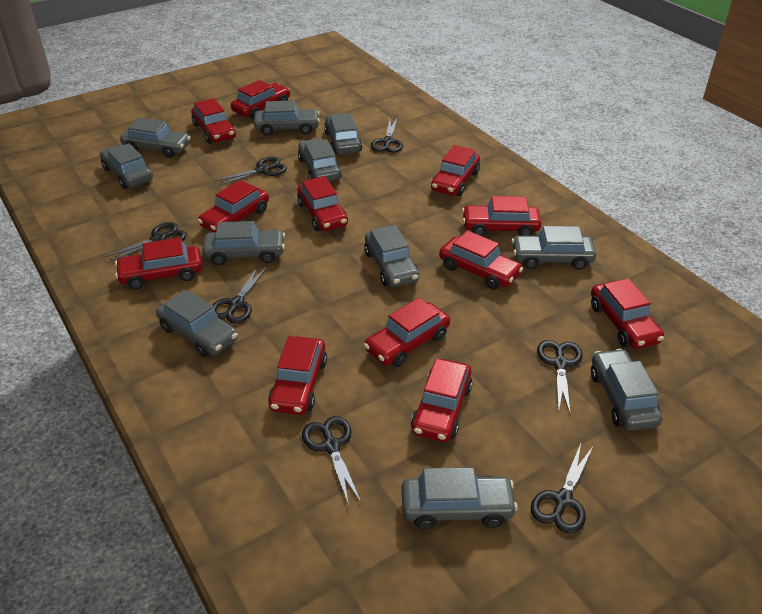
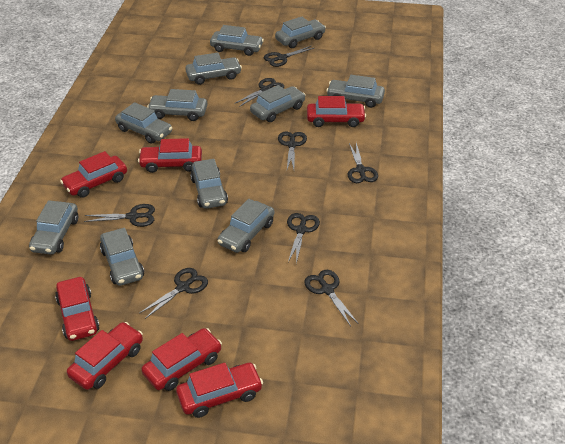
black scissors: [103,222,186,263] [212,265,267,324] [215,157,287,186] [302,416,361,506] [371,119,403,153] [531,443,594,534] [537,340,583,415] = 7 -> [84,204,155,227] [140,268,208,319] [234,78,284,107] [263,45,314,67] [278,131,307,169] [287,213,320,264] [304,270,359,326] [348,143,378,183] = 8
red car: [115,238,202,289] [191,98,236,144] [198,180,269,233] [231,80,290,119] [268,336,327,415] [297,176,348,231] [364,298,450,367] [411,359,473,442] [431,145,480,196] [439,230,523,290] [462,196,541,236] [591,278,664,349] = 12 -> [55,277,99,341] [60,151,127,198] [67,322,143,390] [138,138,202,173] [141,328,222,391] [176,363,263,418] [307,96,366,127] = 7

